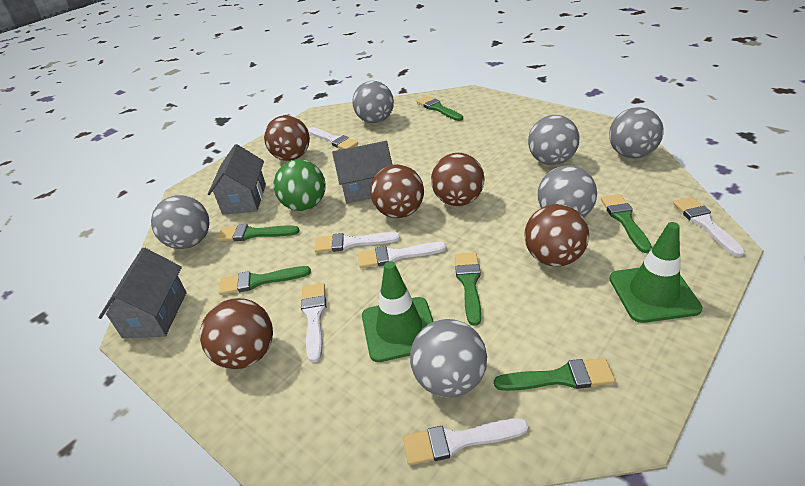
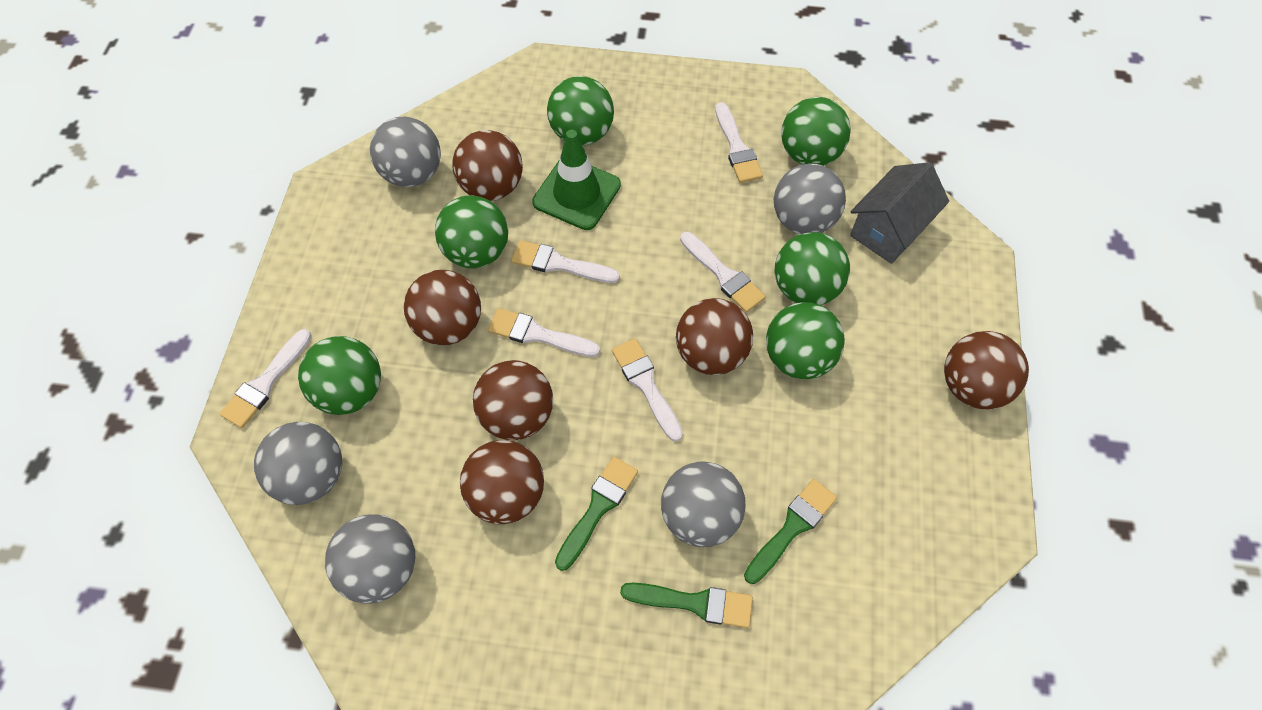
brown ball: [200,298,273,369] [264,115,310,161] [370,164,424,218] [431,153,485,206] [524,204,589,266] = 5 -> [404,270,481,345] [452,130,523,201] [460,440,544,524] [473,360,553,440] [676,298,753,375] [944,331,1029,409] = 6
green ball: [274,159,326,211] = 1 -> [298,336,381,415] [435,195,508,268] [547,76,614,145] [766,302,845,379] [775,232,850,305] [781,97,851,166] = 6
green brush: [217,224,300,241] [219,266,311,295] [416,96,463,121] [455,252,481,326] [494,358,615,391] [601,194,652,253] = 6 -> [555,457,638,571] [620,582,753,628] [744,479,837,584] = 3
green traffic cone: [362,261,434,362] [609,222,702,323] = 2 -> [532,130,621,230] = 1
grey ball: [151,195,209,249] [352,81,394,123] [410,319,487,398] [528,115,580,165] [538,165,597,218] [609,107,663,158] = 6 -> [254,422,342,505] [325,514,415,604] [370,117,441,187] [661,461,746,547] [774,164,846,234] = 5
grey house: [98,248,186,338] [208,144,266,215] [332,141,392,203] = 3 -> [850,162,949,264] = 1

